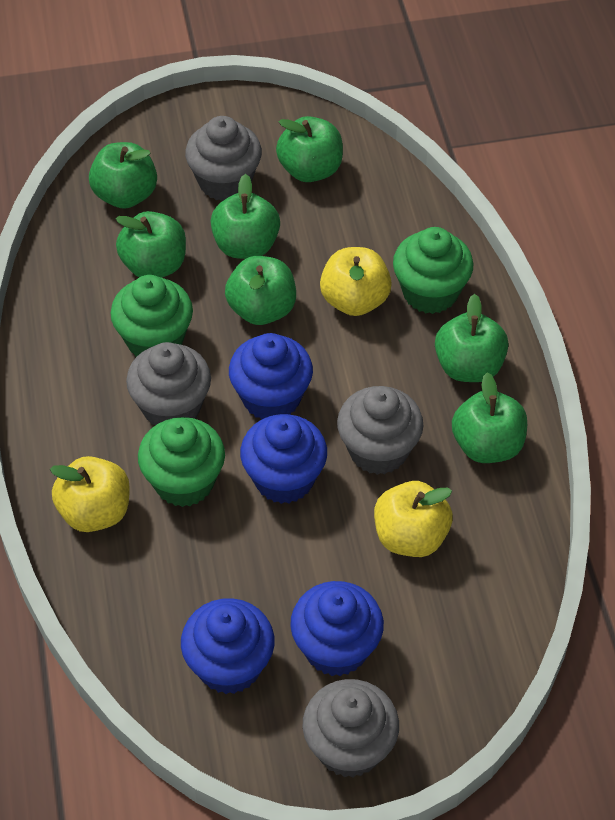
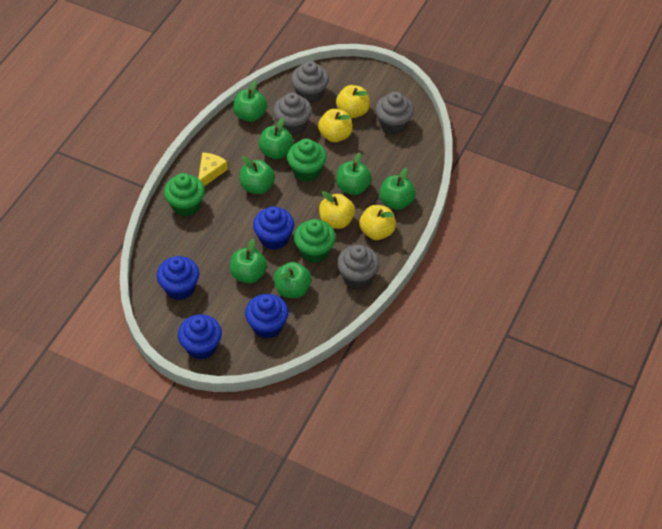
yellow apple: [50,456,130,532] [320,247,392,316] [374,481,453,557] = 3 -> [318,109,353,142] [319,191,355,229] [336,85,370,118] [359,205,396,240] = 4
yellow cheese: none = 0 -> [198,152,228,186] = 1

